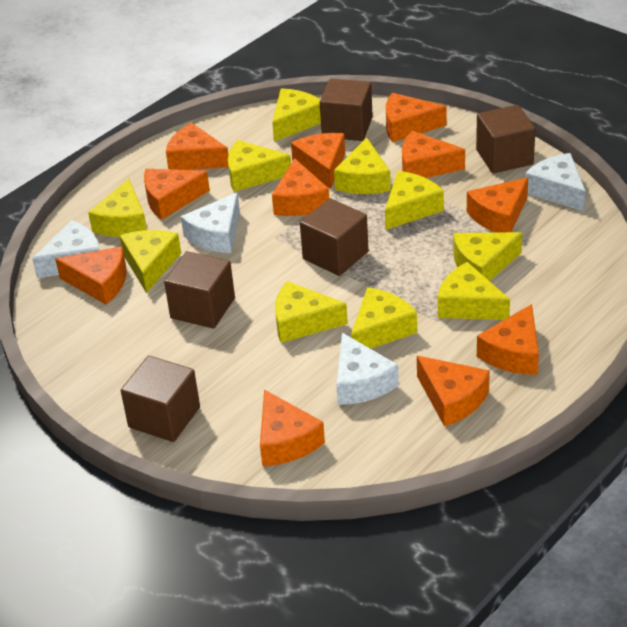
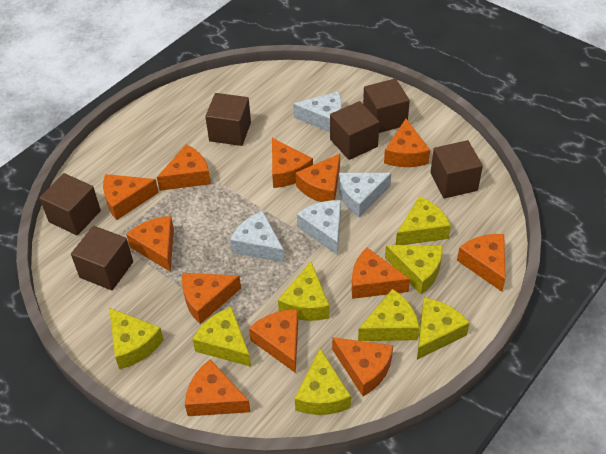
brown cube: [121,356,200,442] [164,251,235,329] [300,198,369,276] [320,79,373,141] [476,105,536,173] = 5 -> [39,173,101,235] [71,226,133,290] [205,93,251,146] [330,101,380,160] [363,79,410,133] [430,140,483,198] = 6
orange cheese: [55,246,127,304] [144,169,210,220] [166,122,229,170] [260,390,325,466] [272,158,329,216] [291,133,345,189] [386,93,446,142] [402,131,465,178] [417,356,490,427] [467,178,528,233] [477,304,539,375] = 11 -> [103,174,159,220] [126,216,174,272] [157,145,211,191] [182,273,241,324] [185,360,250,416] [249,309,298,373] [272,138,313,188] [296,154,340,202] [332,337,393,396] [352,248,410,299] [384,119,430,167] [457,234,506,292] = 12
yellow cheese: [88,178,147,237] [120,230,181,293] [228,140,291,192] [272,88,321,142] [275,281,348,343] [334,138,391,194] [351,287,417,349] [385,171,444,230] [438,262,510,320] [453,232,522,281] = 10 -> [109,308,164,369] [192,307,251,367] [278,261,329,321] [295,349,351,415] [358,289,419,341] [385,245,443,294] [396,196,451,245] [417,298,470,360] = 8

